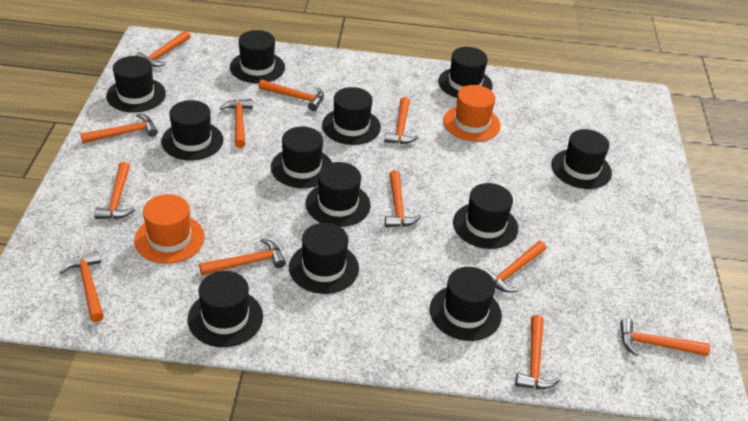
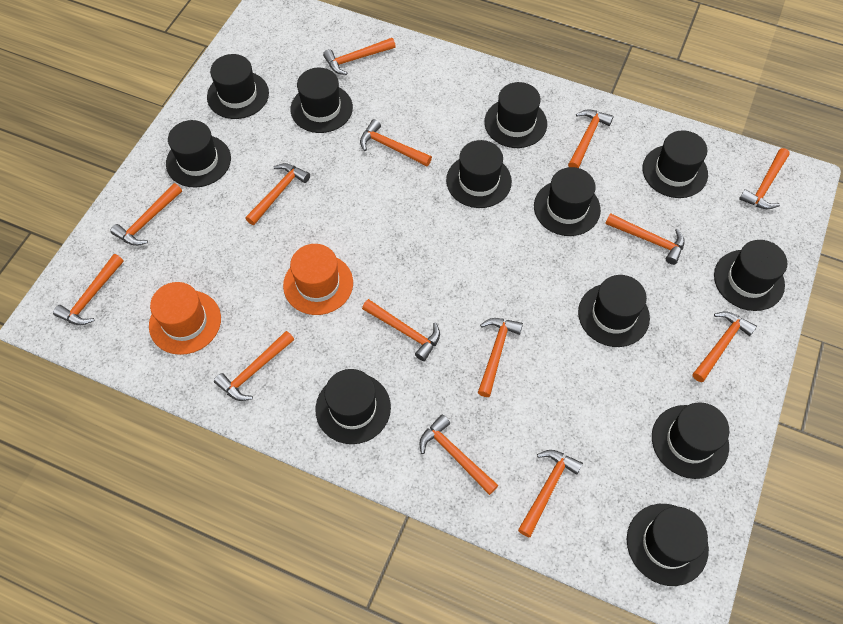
orange hammer: [60,251,104,322] [80,114,158,143] [94,162,135,219] [135,30,191,67] [199,239,286,275] [220,99,253,148] [258,80,324,111] [384,97,419,144] [385,170,421,227] [484,241,546,292] [515,315,560,389] [620,319,710,356] = 12 -> [53,254,124,325] [110,183,182,246] [214,331,294,401] [245,163,310,225] [323,38,396,75] [360,119,432,166] [362,299,440,361] [419,414,498,495] [478,318,523,397] [518,450,583,537] [568,110,613,168] [605,213,685,265] [693,312,757,382] [739,148,790,209] = 14

